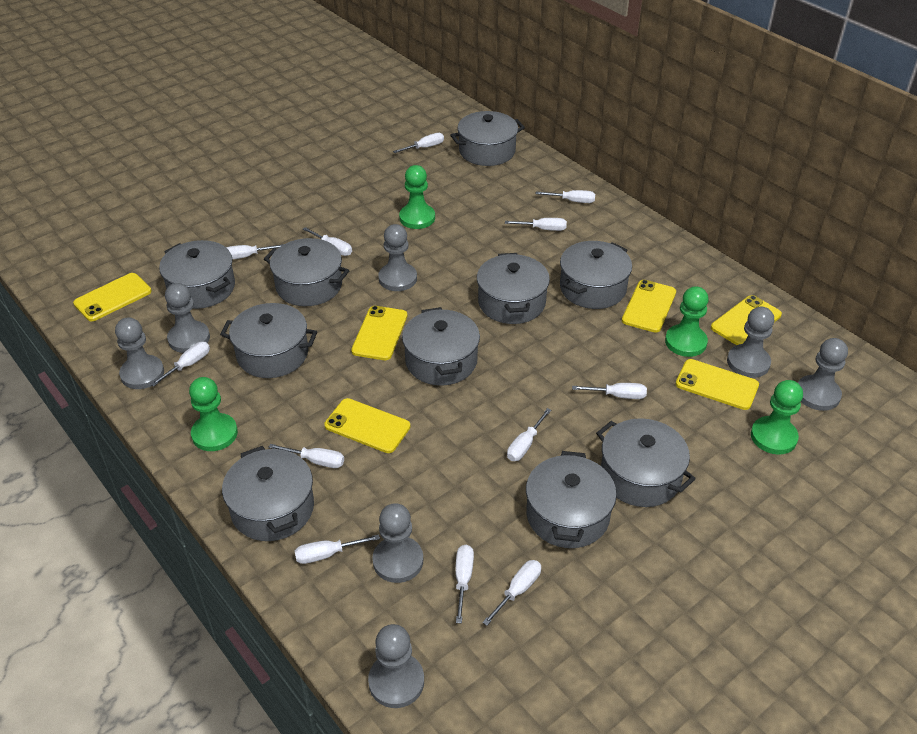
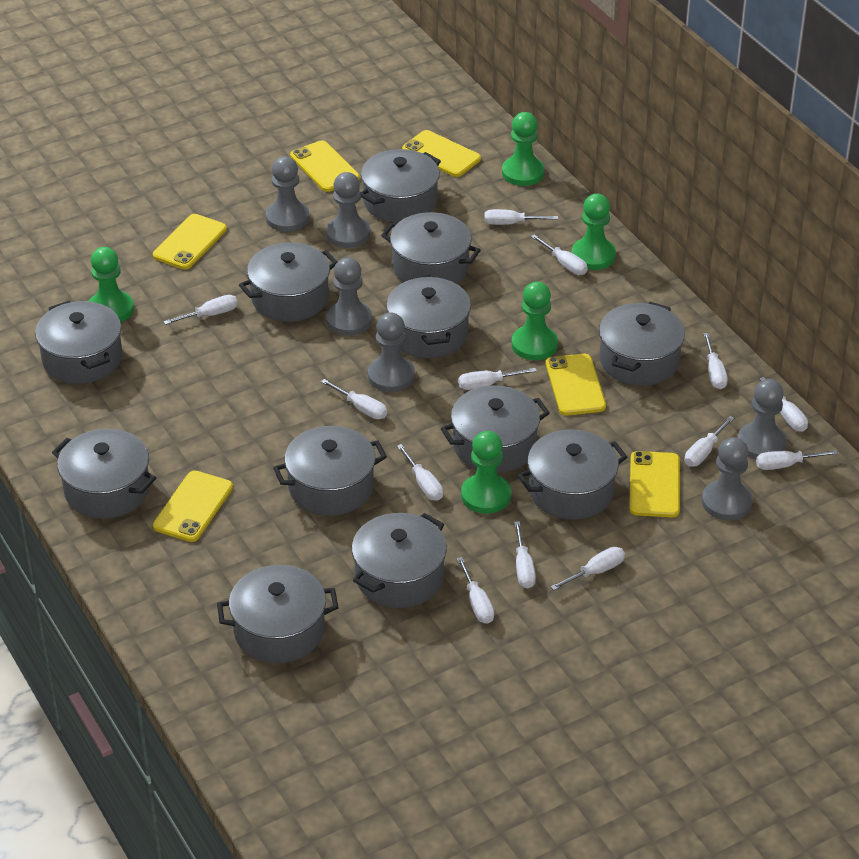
green pawn: [189,377,238,451] [399,165,435,229] [665,286,709,357] [751,380,803,454] = 4 -> [89,247,134,322] [461,431,511,514] [502,112,544,186] [511,281,558,360] [572,194,616,270] = 5
grey pawn: [115,318,164,389] [165,283,210,353] [368,624,424,708] [372,503,423,583] [378,224,417,291] [727,307,774,378] [798,338,848,411] = 7 -> [266,156,309,232] [326,172,370,248] [326,257,372,336] [368,312,415,392] [702,437,753,520] [738,379,787,459] = 6
grey pot: [159,240,235,309] [220,303,317,378] [222,446,314,541] [264,238,349,306] [402,307,480,386] [450,111,525,166] [477,253,550,324] [526,451,617,548] [560,241,632,309] [596,418,696,507] = 10 -> [35,301,122,384] [52,429,156,519] [217,565,339,663] [239,242,337,322] [273,426,387,516] [352,513,447,608] [361,149,441,223] [381,212,481,283] [386,275,471,358] [441,385,550,473] [517,429,627,520] [599,302,685,386] = 12
white screwdriver: [150,342,210,387] [226,244,284,259] [268,444,344,468] [295,534,380,564] [303,227,352,256] [393,133,444,153] [455,545,474,624] [482,560,541,626] [505,218,567,231] [507,408,551,461] [536,190,595,203] [572,383,647,399] = 12 -> [163,295,238,325] [321,379,387,419] [397,444,443,501] [457,557,494,624] [458,368,537,390] [485,209,558,225] [514,521,536,589] [531,234,588,275] [551,547,625,590] [684,416,734,467] [703,333,728,389] [756,450,838,470] [759,377,808,432] = 13

